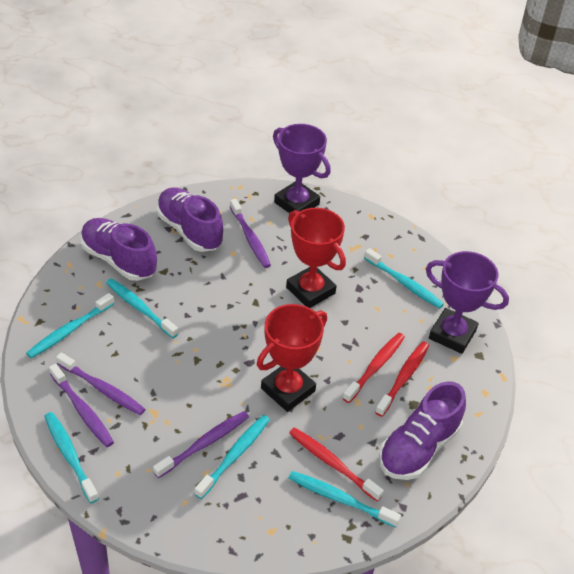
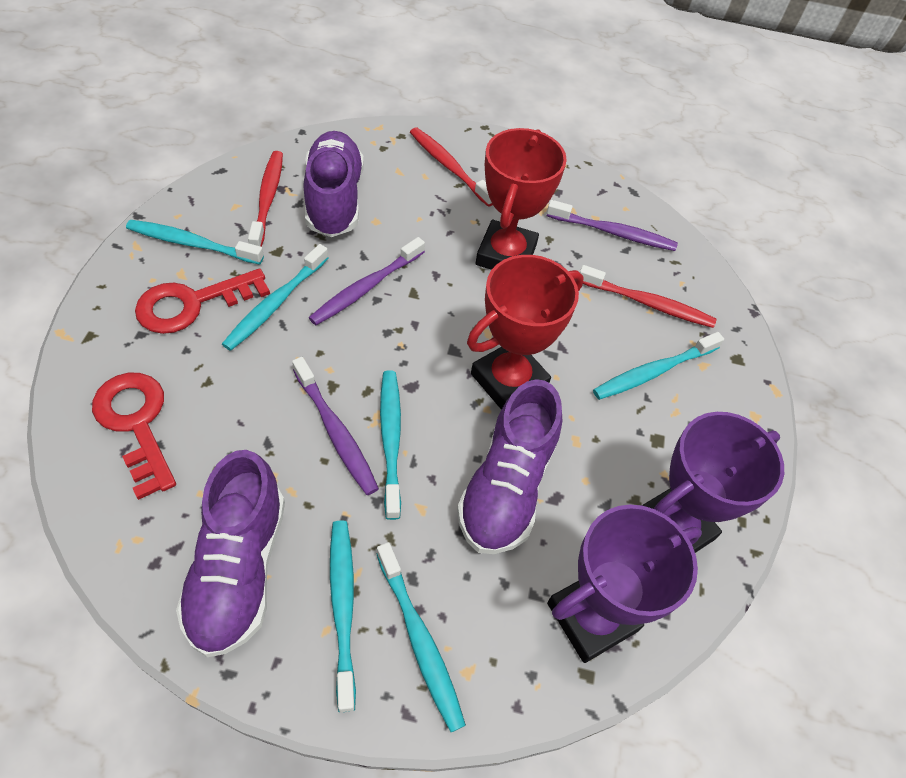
purple toothbrush: [49,364,114,447] [56,352,146,415] [153,411,249,478] [230,199,271,268] = 4 -> [292,357,379,495] [309,237,425,325] [547,200,678,251] = 3
red key: none = 0 -> [92,373,176,500] [135,268,270,334] = 2

